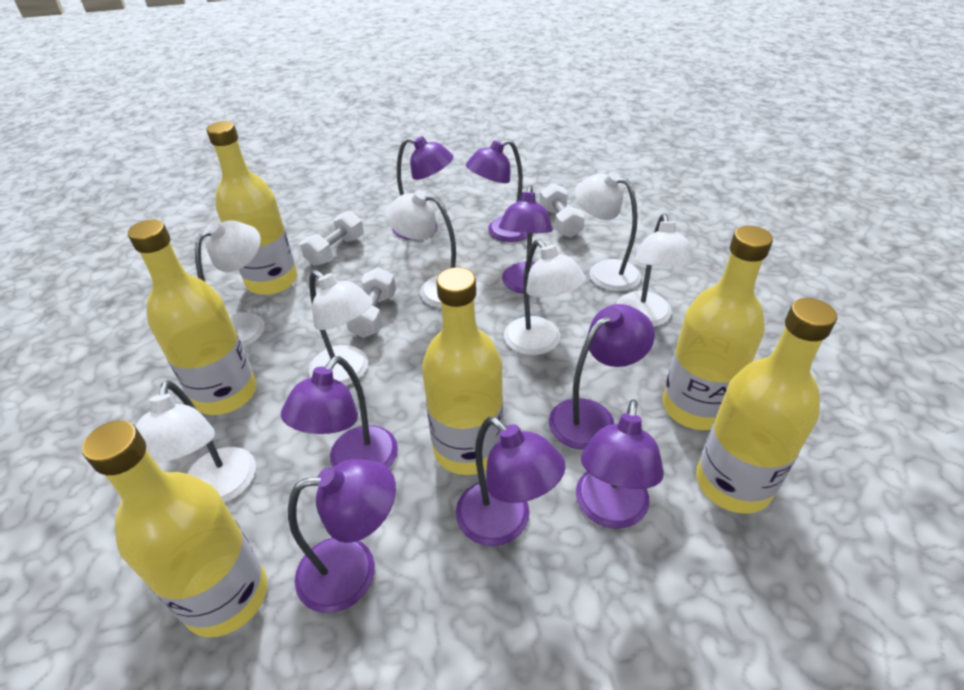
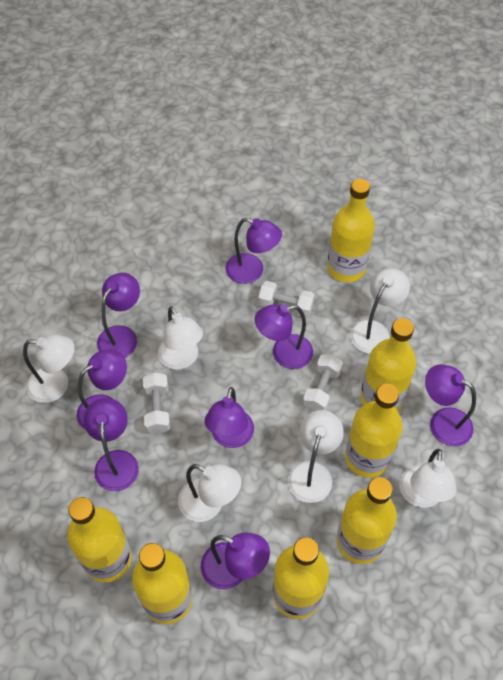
white lamp: [135,380,256,503] [195,221,265,348] [309,270,373,386] [385,190,456,308] [504,239,586,355] [575,172,641,291] [616,214,695,327] = 7 -> [23,335,75,403] [158,306,203,370] [178,464,241,522] [288,410,344,503] [350,268,410,354] [399,449,457,508] = 6
yellow bottle: [82,420,267,637] [128,219,257,415] [206,121,298,295] [422,267,503,475] [663,226,773,430] [696,298,837,514] = 6 -> [67,497,132,582] [132,543,193,624] [273,537,329,619] [327,179,375,282] [337,477,397,564] [345,384,403,478] [360,318,416,411] = 7

